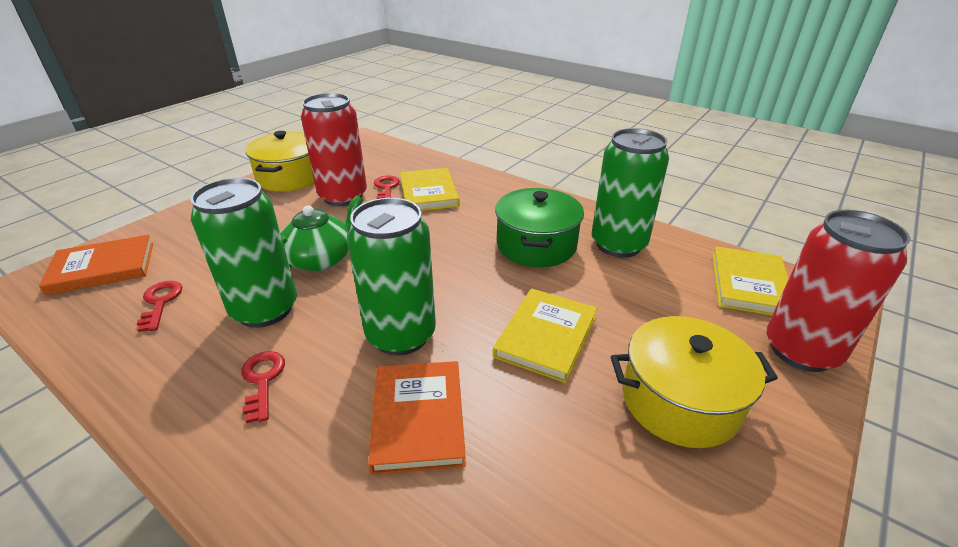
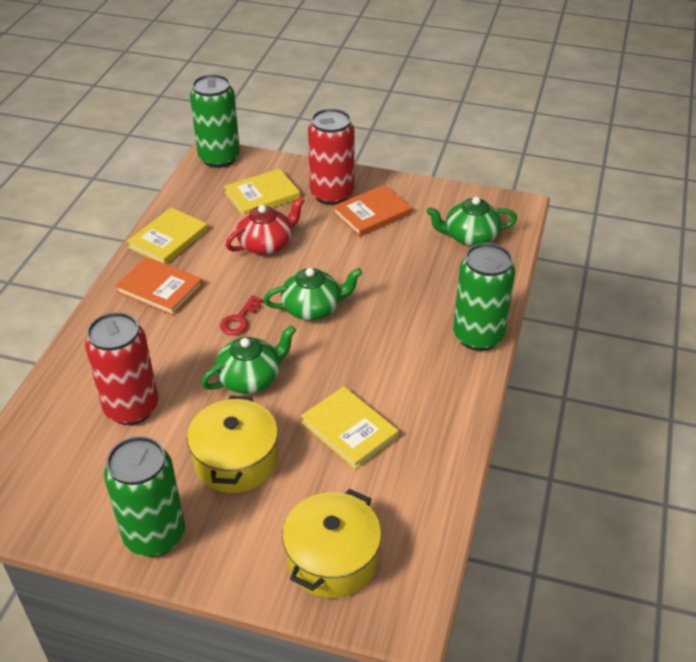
green pot: [495,188,584,267] = 1 -> none = 0
green teapot: [281,196,363,271] = 1 -> [201,325,296,394] [264,268,362,320] [426,197,517,246] = 3
red key: [137,281,182,332] [241,351,285,423] [374,175,400,199] = 3 -> [220,295,263,335] = 1
red teapot: none = 0 -> [225,196,305,255] = 1

